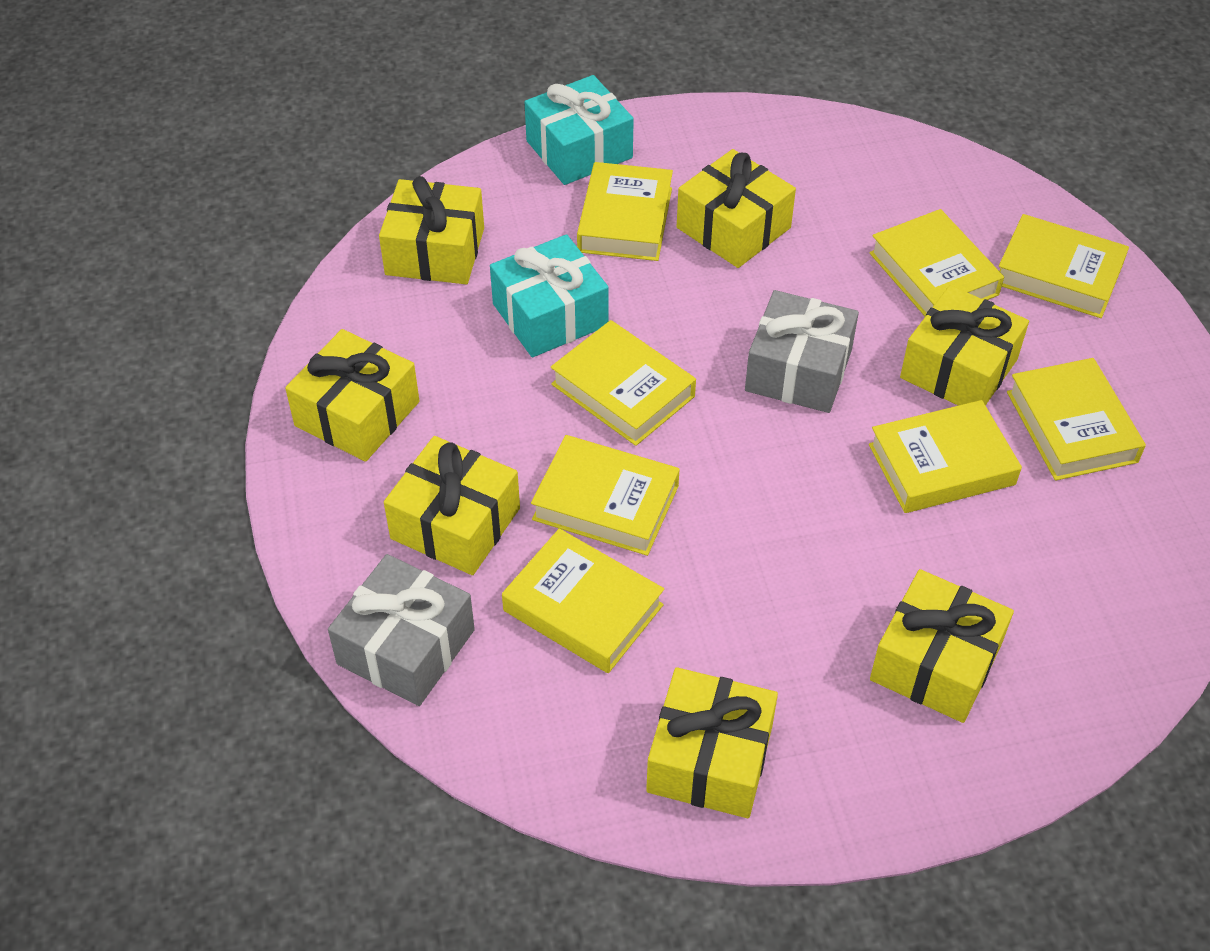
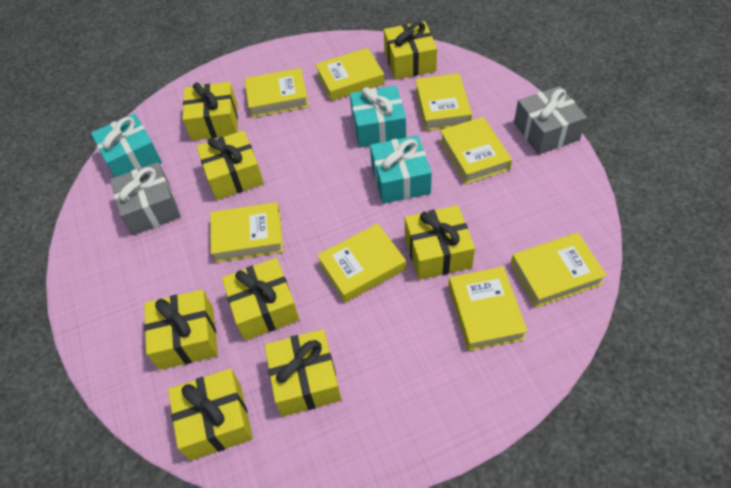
turquoise gift: [490,234,609,357] [525,75,634,185] = 2 -> [91,113,162,177] [350,86,406,147] [370,135,432,204] = 3
yellow gift: [285,329,419,462] [379,176,484,284] [384,436,520,575] [646,667,778,818] [677,149,796,268] [870,569,1014,723] [900,285,1029,406] = 7 -> [144,290,218,370] [168,369,253,461] [183,82,238,141] [197,131,264,200] [222,258,299,341] [265,329,342,417] [384,21,437,80] [405,205,475,280] = 8

